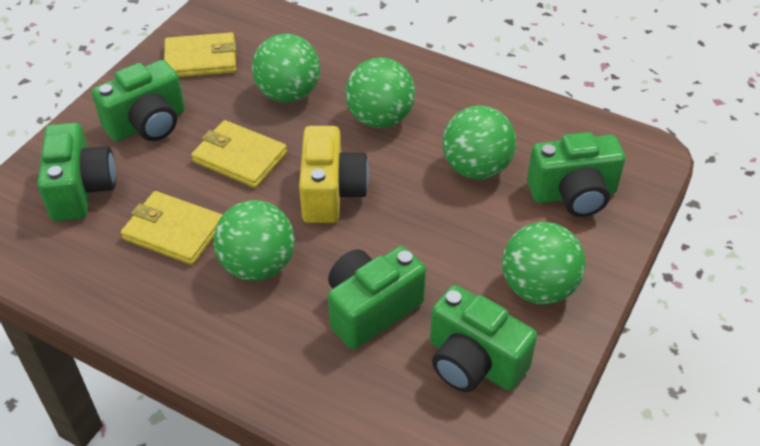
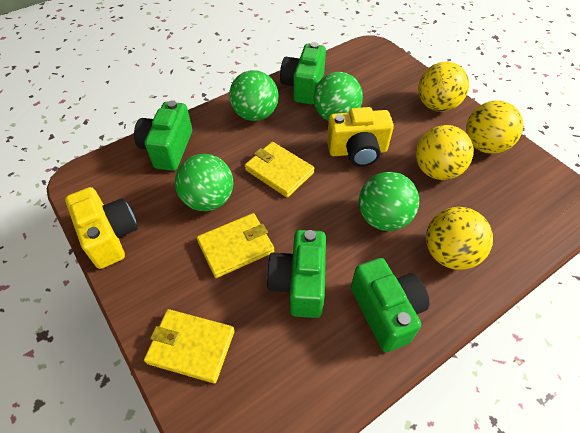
green ball: [213,200,295,281] [252,33,320,103] [345,58,415,128] [442,105,516,179] [502,222,586,305] = 5 -> [175,154,233,211] [229,70,278,121] [313,72,363,121] [359,172,419,231] = 4
green camera: [37,123,116,221] [92,60,185,142] [328,246,426,349] [430,285,537,392] [527,132,625,217] = 5 -> [134,100,192,171] [267,230,326,318] [280,42,326,104] [351,258,430,352] = 4
yellow ball: none = 0 -> [416,125,473,180] [418,62,469,112] [426,207,493,270] [466,101,523,154] = 4
yellow camera: [299,126,369,223] = 1 -> [65,187,138,269] [327,107,394,167] = 2

